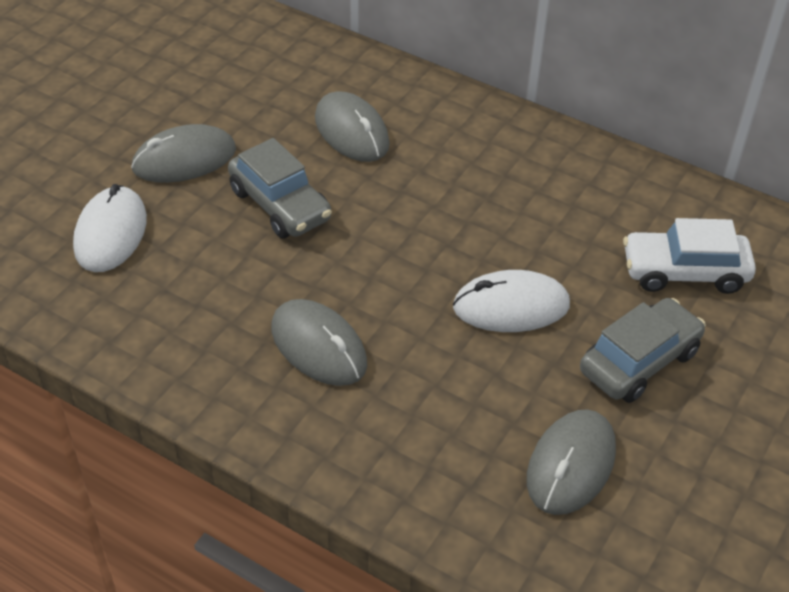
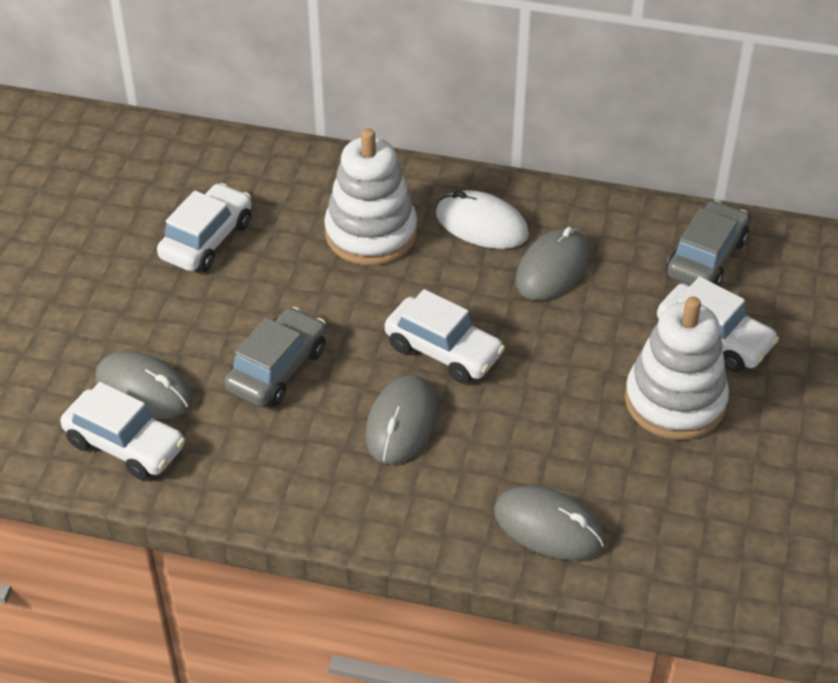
white car: [623,218,756,294] = 1 -> [60,382,185,480] [157,183,252,272] [385,289,505,383] [657,276,779,372] = 4
white mouse: [73,184,147,272] [453,270,570,332] = 2 -> [436,190,529,249] = 1
white stacking toy: none = 0 -> [324,128,417,265] [625,297,729,440] = 2

